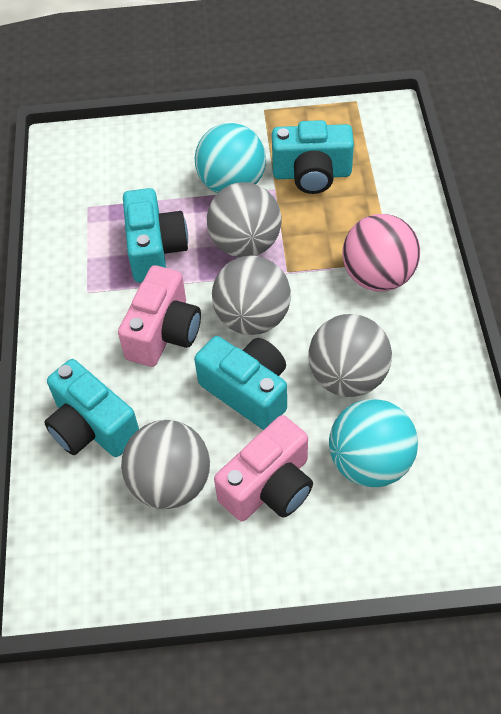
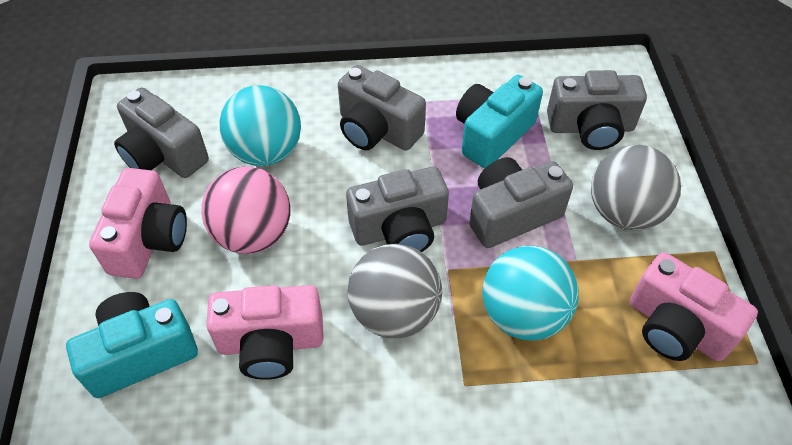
grey ball: [121,420,210,509] [207,182,281,258] [212,256,291,335] [309,314,392,397] = 4 -> [348,244,442,338] [591,145,681,230] = 2
grey camera: none = 0 -> [114,88,209,178] [338,65,426,151] [346,166,449,252] [469,157,573,248] [547,70,647,150] = 5
pink camera: [118,265,201,367] [214,415,313,522] = 2 -> [89,168,187,279] [207,285,323,380] [630,252,758,362] = 3
turquoise camera: [44,359,139,457] [123,188,188,283] [194,336,287,430] [272,120,354,194] = 4 -> [66,292,198,398] [456,75,543,168] = 2

